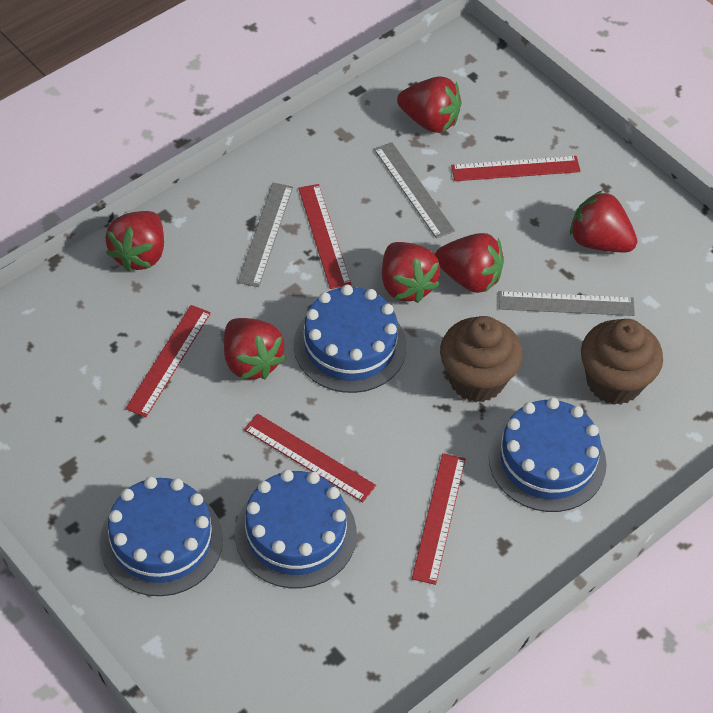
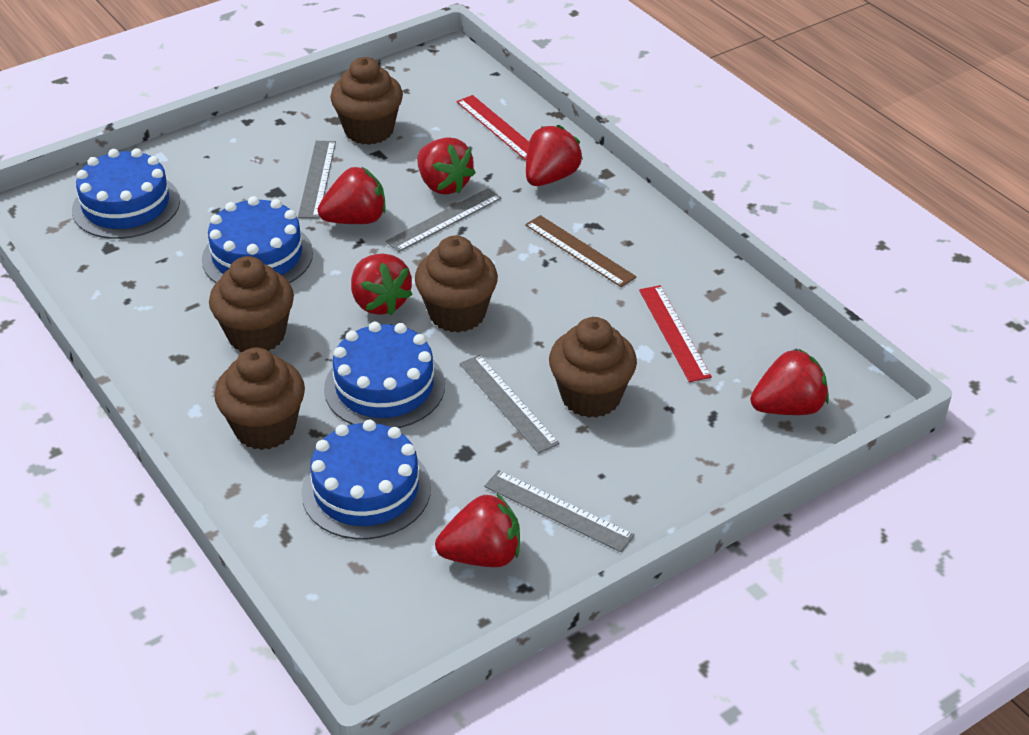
brown cupcake: [440,316,522,402] [581,319,663,405] = 2 -> [209,256,294,352] [214,348,305,450] [330,57,403,145] [415,235,498,333] [549,317,637,418] = 5
brown ruler: none = 0 -> [525,215,637,287] = 1
grey ruler: [238,183,293,287] [374,142,455,239] [499,291,635,316] = 3 -> [298,141,336,219] [386,188,502,252] [460,355,560,454] [484,470,635,552] = 4
red ruler: [125,305,211,417] [244,414,376,502] [298,184,351,289] [412,453,466,585] [451,156,581,181] = 5 -> [456,95,529,160] [639,285,712,382] = 2

